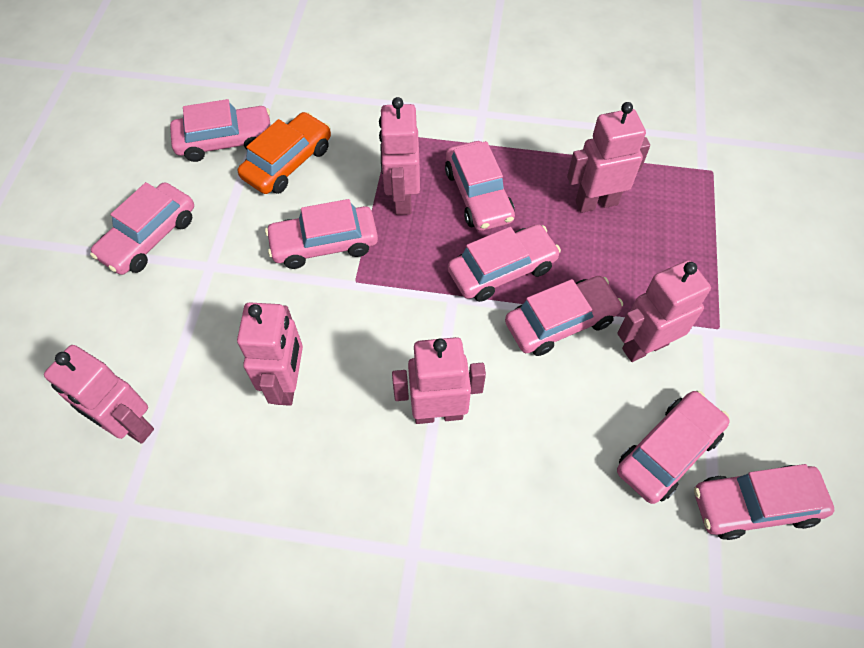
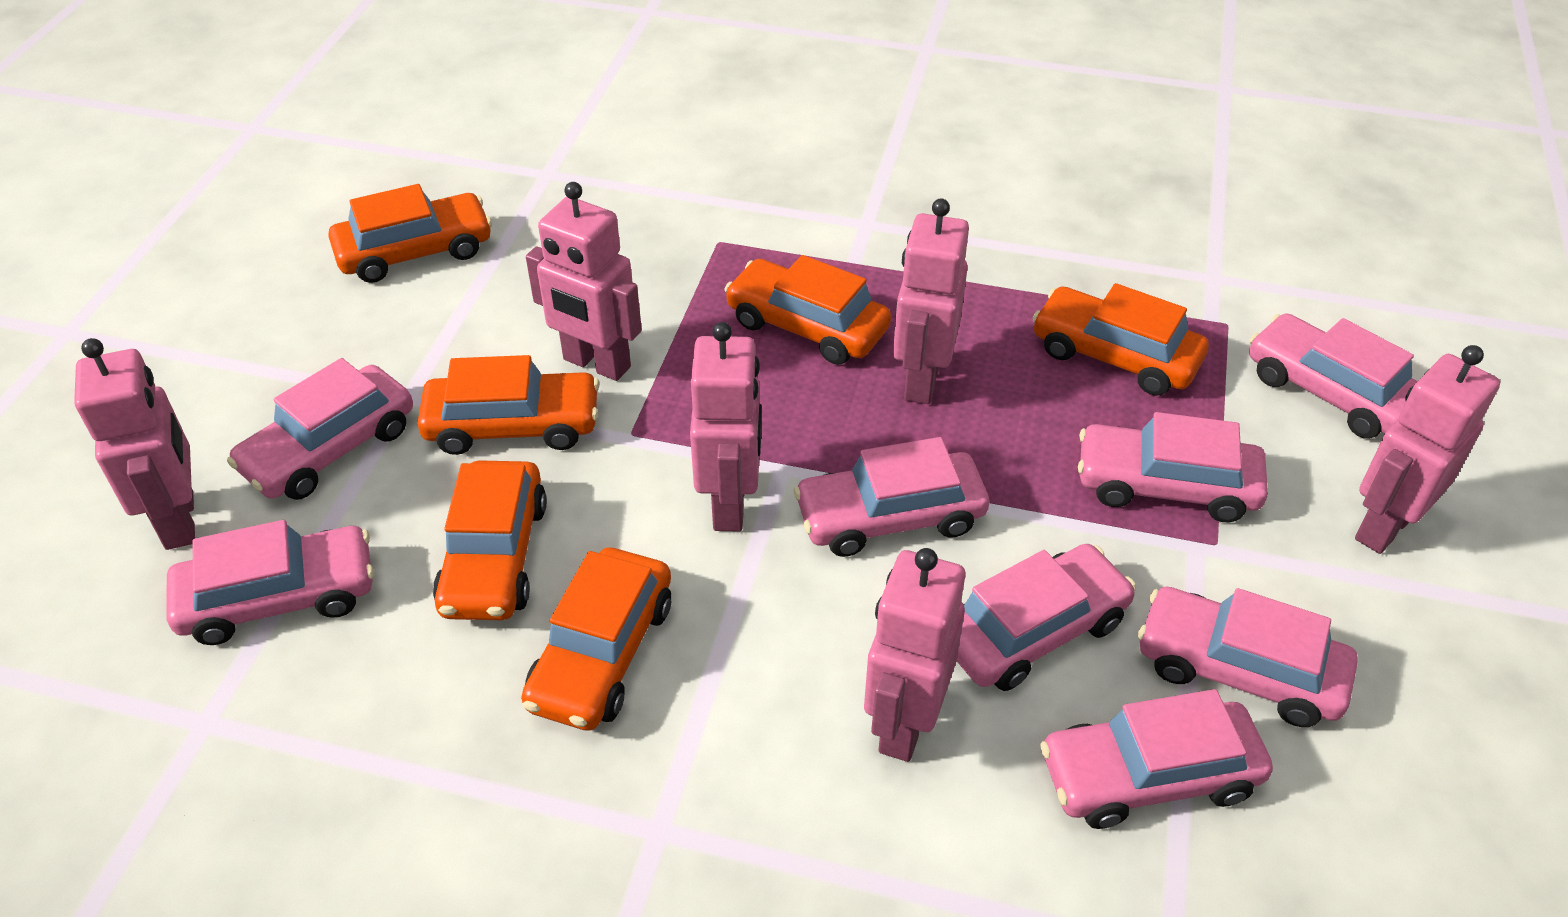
orange car: [238,112,331,194] = 1 -> [328,184,492,283] [418,355,600,455] [433,460,547,620] [521,547,671,731] [724,255,891,365] [1032,283,1209,396] = 6

